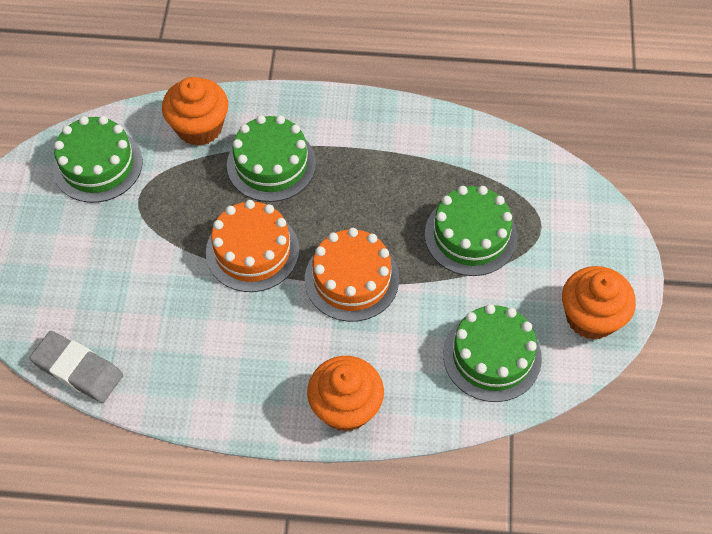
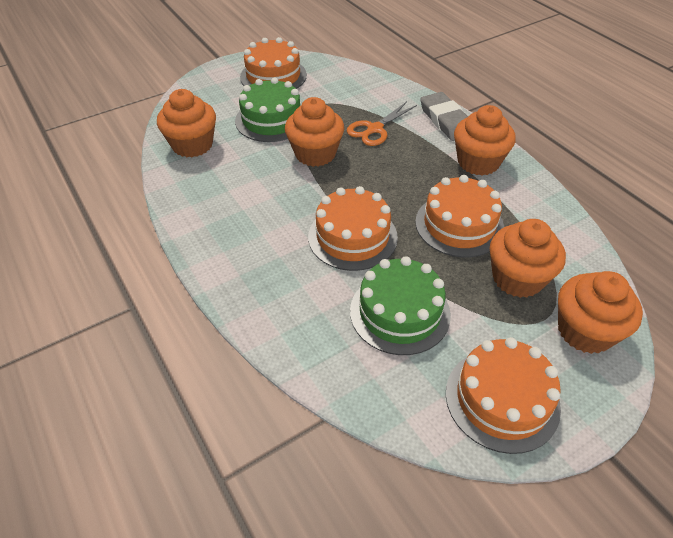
green cake: [53,116,143,203] [227,115,316,202] [425,186,517,276] [443,304,542,402] = 4 -> [235,77,301,142] [350,256,451,355] = 2
orange cake: [206,200,299,292] [305,228,399,322] = 2 -> [240,37,307,89] [308,186,398,271] [415,175,504,257] [446,337,561,454] = 4
orange cupcake: [162,77,228,146] [307,356,384,432] [562,266,636,340] = 3 -> [157,89,216,157] [285,97,344,167] [454,105,516,176] [490,219,566,298] [558,271,643,354] = 5
orange scissors: none = 0 -> [347,102,417,146] = 1

